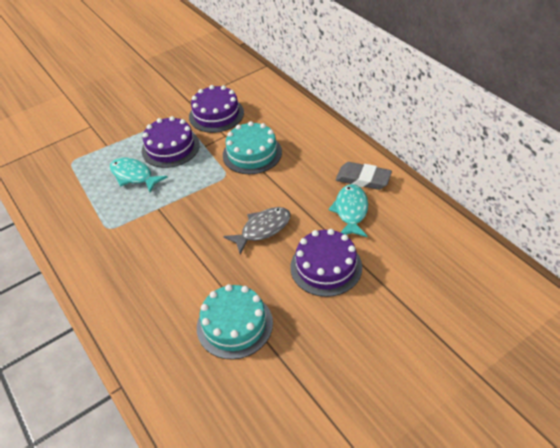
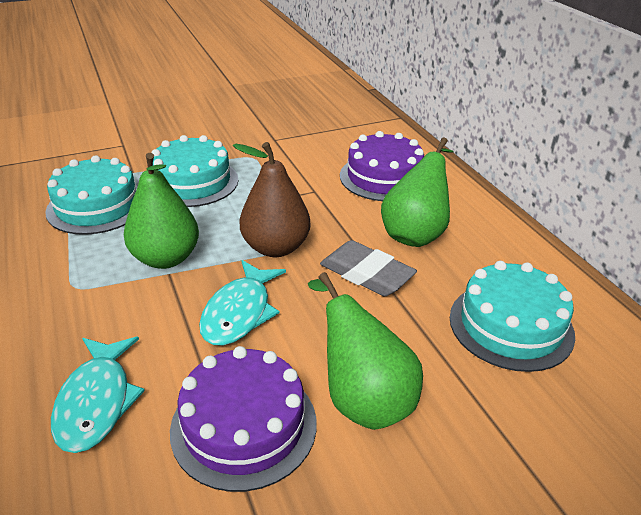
brown pear: none = 0 -> [233,142,310,257] = 1
green pear: none = 0 -> [124,153,199,269] [308,272,423,430] [381,138,454,247] = 3
grey fish: [223,207,291,254] = 1 -> none = 0
purple cake: [142,116,200,168] [189,85,244,133] [290,229,362,297] = 3 -> [170,346,317,492] [340,131,424,201] = 2
turquoise cake: [197,284,273,359] [223,121,282,174] = 2 -> [45,155,138,235] [151,135,238,207] [450,261,575,372] = 3

